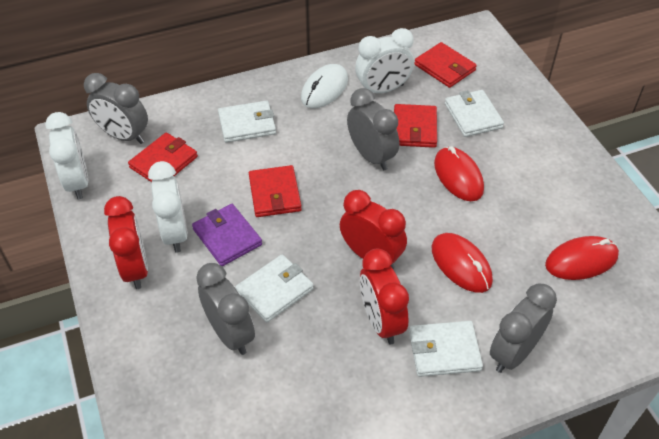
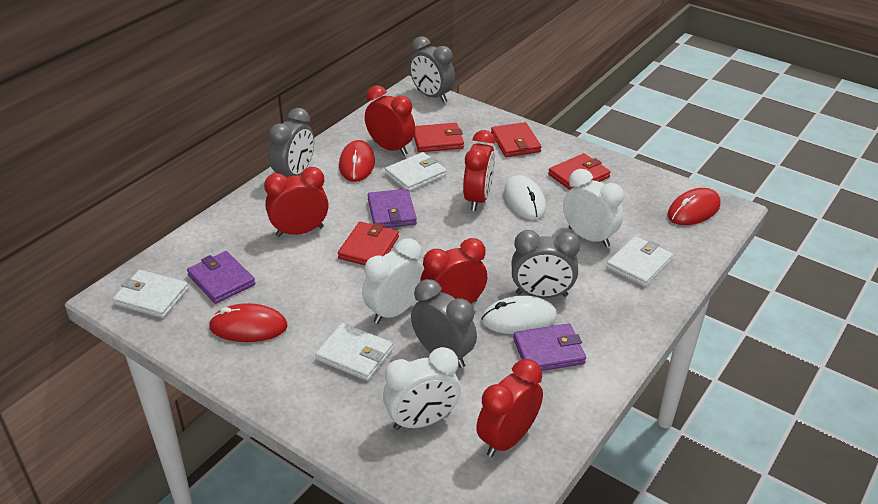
purple wallet: [192,204,262,266] = 1 -> [187,251,255,304] [368,189,417,228] [513,323,586,371] = 3
red clock: [104,196,148,289] [340,190,407,269] [360,248,409,344] = 3 -> [264,167,329,237] [365,85,415,155] [420,238,487,304] [463,130,495,211] [476,359,543,457] = 5
white mouse: [301,64,348,108] = 1 -> [481,295,557,334] [504,175,546,220] = 2

